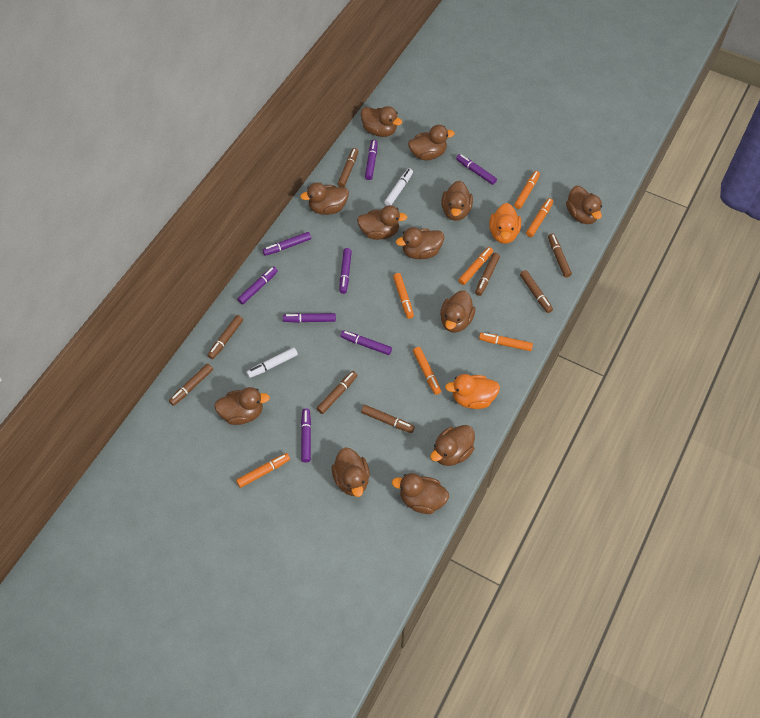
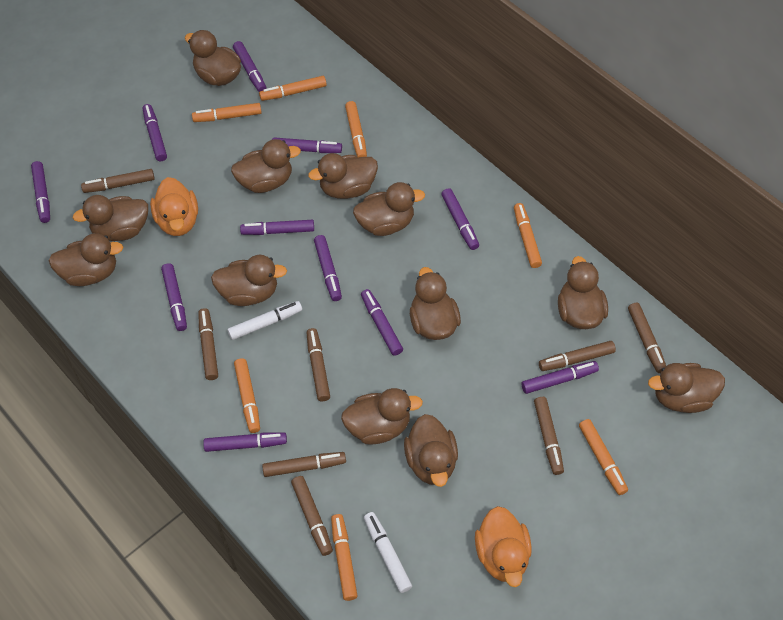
purple marker: [237,266,278,305] [262,232,311,256] [283,313,336,323] [301,409,311,463] [340,248,352,294] [340,330,392,355] [365,140,378,180] [456,154,497,185] = 8 -> [31,161,50,223] [143,104,167,162] [161,263,187,331] [203,432,287,452] [233,41,266,92] [240,220,314,235] [272,137,342,153] [314,235,342,301] [361,289,403,356] [441,188,479,250] [521,361,599,394] = 11

